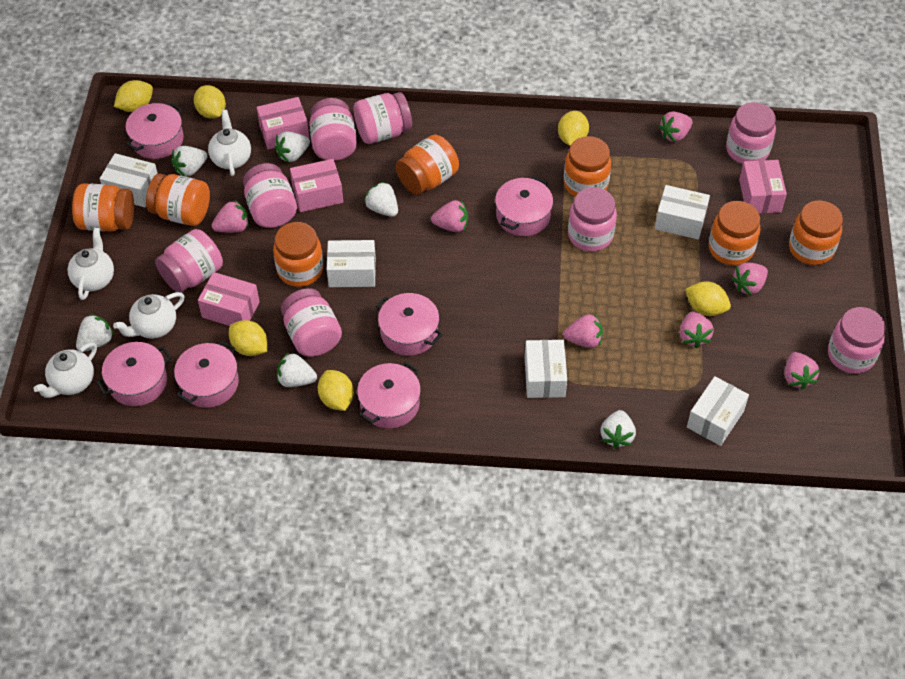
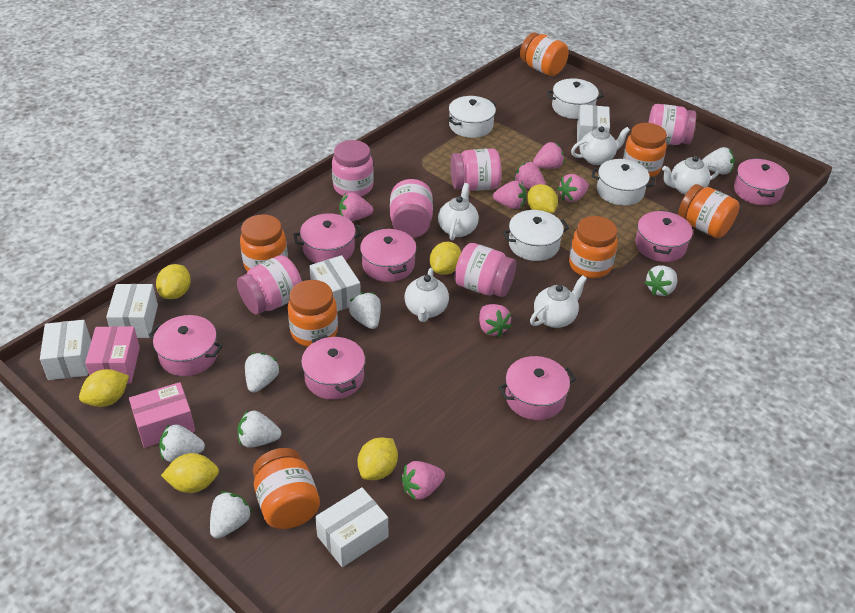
pink box: [198,272,260,326] [257,97,310,149] [290,159,343,212] [739,160,787,214] = 4 -> [85,326,140,383] [129,382,195,448] = 2
pink jar: [155,229,223,293] [243,163,297,228] [281,288,342,357] [309,98,357,161] [354,92,412,144] [568,187,617,252] [726,102,776,164] [828,307,886,374] = 8 -> [237,255,302,315] [332,140,374,197] [390,179,433,238] [451,148,501,191] [455,243,516,297] [648,104,696,145] = 6
pink pot: [96,342,172,406] [126,103,184,159] [174,341,239,408] [357,362,421,429] [376,293,443,356] [495,177,553,236] = 6 -> [149,315,223,376] [294,213,362,263] [301,335,365,400] [360,227,416,282] [498,356,576,420] [635,210,693,262] [734,158,789,205] = 7
white pot: none = 0 -> [447,96,497,138] [503,210,569,261] [547,78,604,119] [592,159,655,206] = 4
white strawberry: [76,314,114,352] [171,146,207,177] [275,132,310,162] [277,352,317,387] [364,181,398,217] [601,410,636,449] = 6 -> [159,424,205,462] [210,491,252,539] [238,410,281,448] [245,352,280,393] [349,292,381,329] [645,265,677,296] [702,147,735,175] = 7
white teapot: [33,342,97,398] [68,228,114,300] [113,292,185,339] [208,110,251,176] = 4 -> [404,268,449,322] [438,183,479,241] [530,275,587,328] [571,126,630,165] [662,156,720,194] = 5

